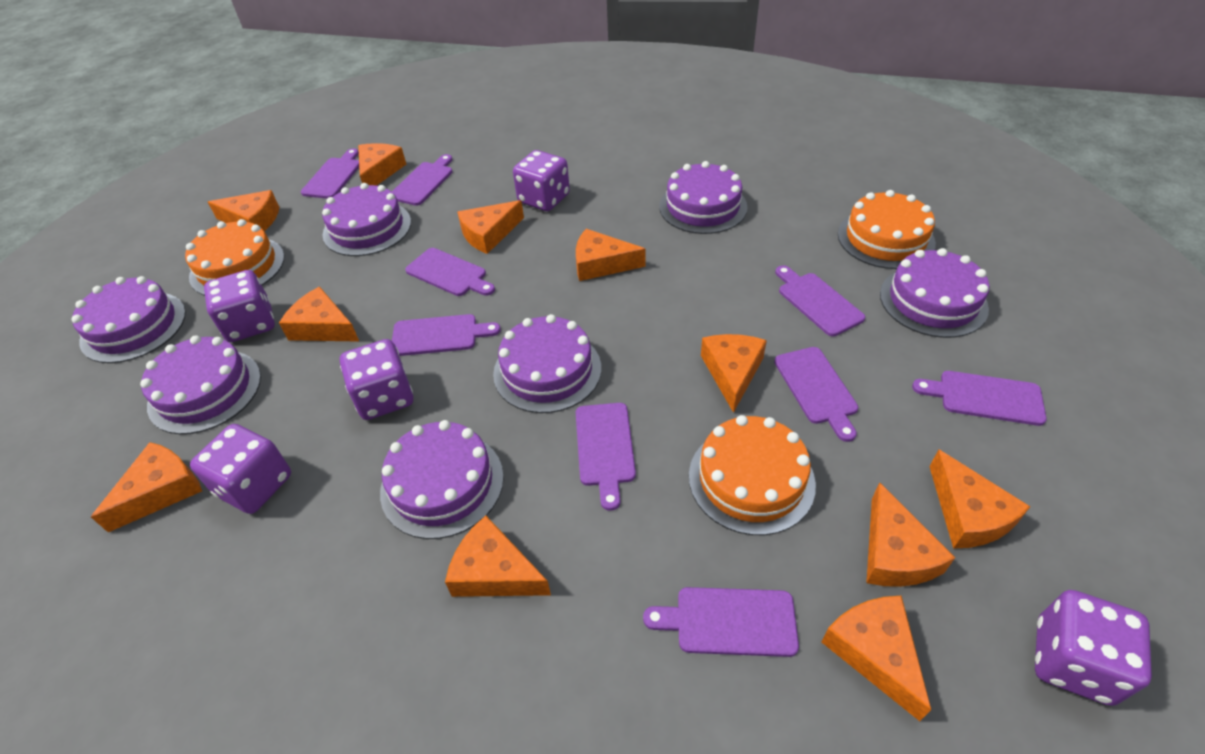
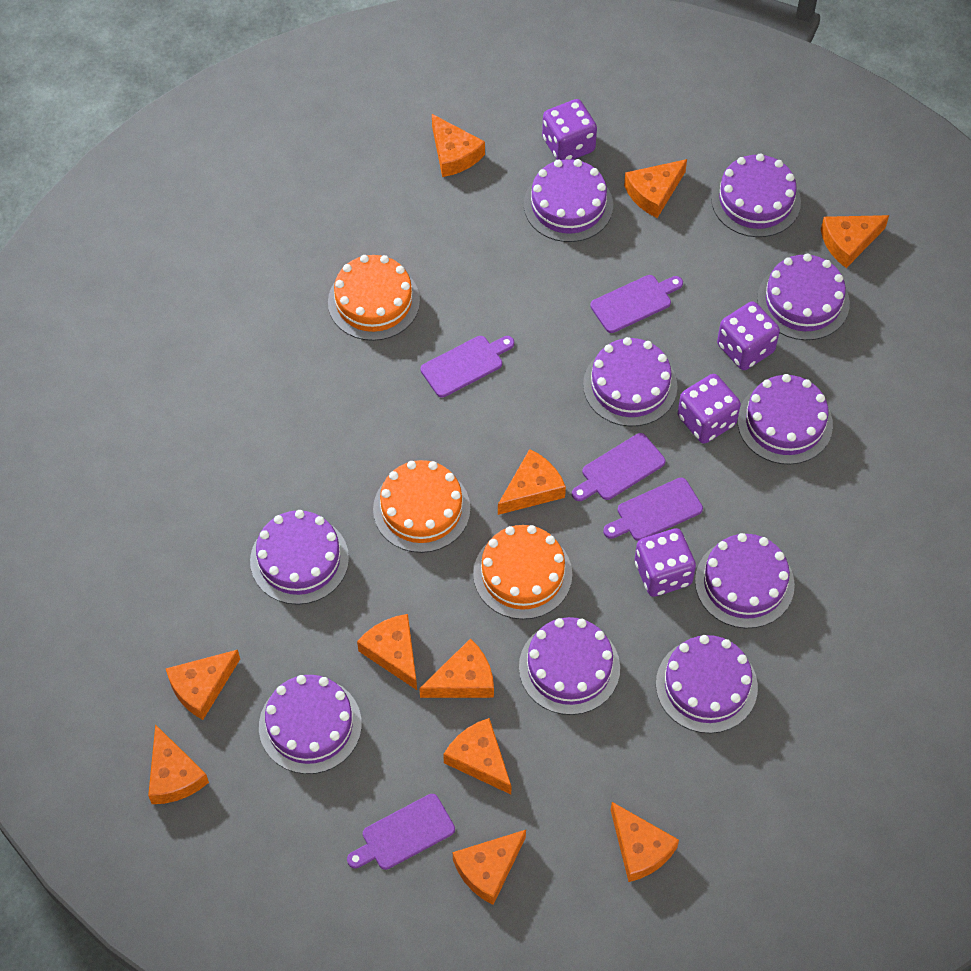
purple cake: [72,276,186,363] [140,335,261,434] [322,183,411,256] [380,420,504,539] [493,314,601,413] [659,161,747,234] [880,248,989,338] = 7 -> [250,510,349,605] [259,675,362,774] [519,617,620,715] [524,159,613,242] [583,337,677,427] [656,635,758,733] [695,533,795,628] [711,153,801,237] [738,374,833,465] [757,253,850,340] = 10
purple cutting board: [301,148,359,199] [392,154,452,206] [392,314,501,356] [405,248,495,296] [576,403,636,511] [643,587,799,657] [774,347,858,442] [775,265,865,336] [912,371,1047,426] = 9 -> [347,794,455,870] [421,336,514,398] [572,433,666,501] [590,275,683,333] [603,478,703,541] = 5
purple dice: [190,424,291,514] [204,270,275,342] [340,339,413,420] [513,150,570,211] [1035,590,1152,706] = 5 -> [542,99,597,160] [635,528,696,597] [678,374,741,444] [717,301,780,370] = 4

